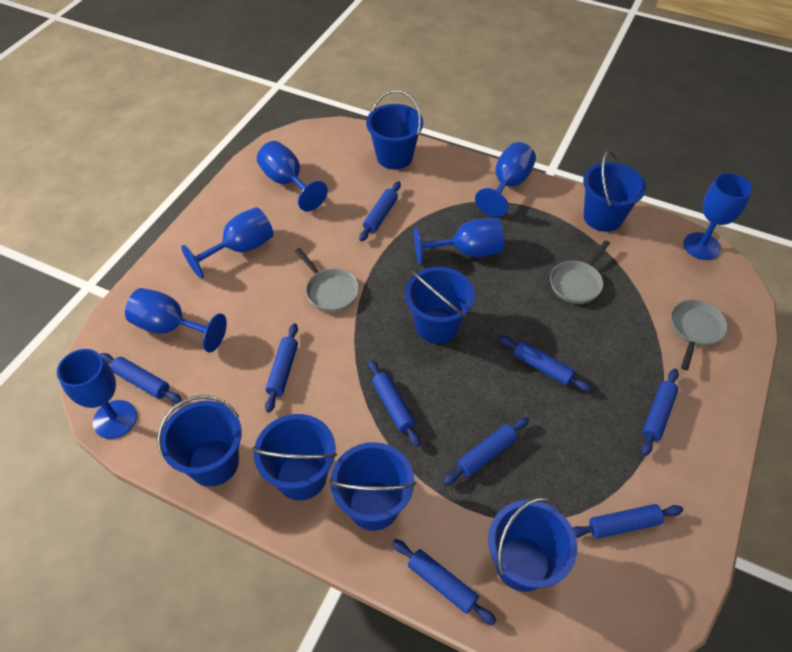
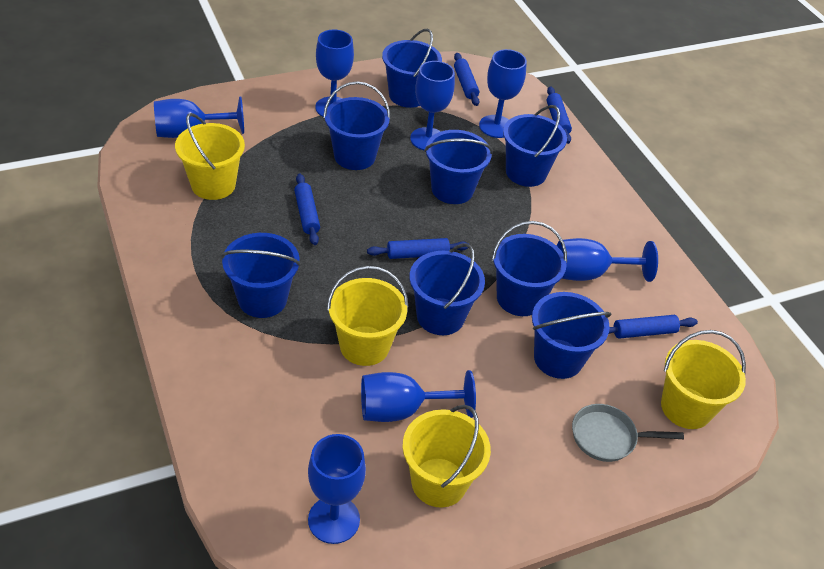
blue bucket: [157,395,242,486] [252,414,337,501] [329,442,416,531] [366,90,423,169] [405,267,475,344] [488,497,577,592] [583,151,646,232] = 7 -> [221,233,301,318] [323,81,391,170] [382,29,442,108] [409,243,485,335] [424,130,493,204] [492,221,567,316] [503,105,567,187] [532,292,611,379] = 8
blue rolling pin: [100,353,182,403] [265,323,298,413] [359,181,401,241] [368,360,420,447] [392,539,497,625] [443,417,529,485] [499,336,592,392] [573,504,683,539] [641,369,679,456] = 9 -> [294,173,320,245] [367,238,469,259] [454,53,480,106] [547,86,572,144] [609,315,698,339] = 5
grey pan: [295,248,359,312] [550,240,610,304] [671,300,728,370] = 3 -> [572,404,684,462] = 1
yellow bucket: none = 0 -> [175,113,245,200] [327,266,408,366] [403,405,491,508] [661,330,746,429] = 4

